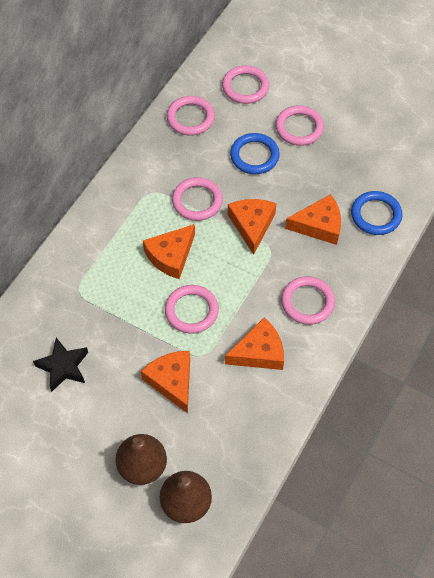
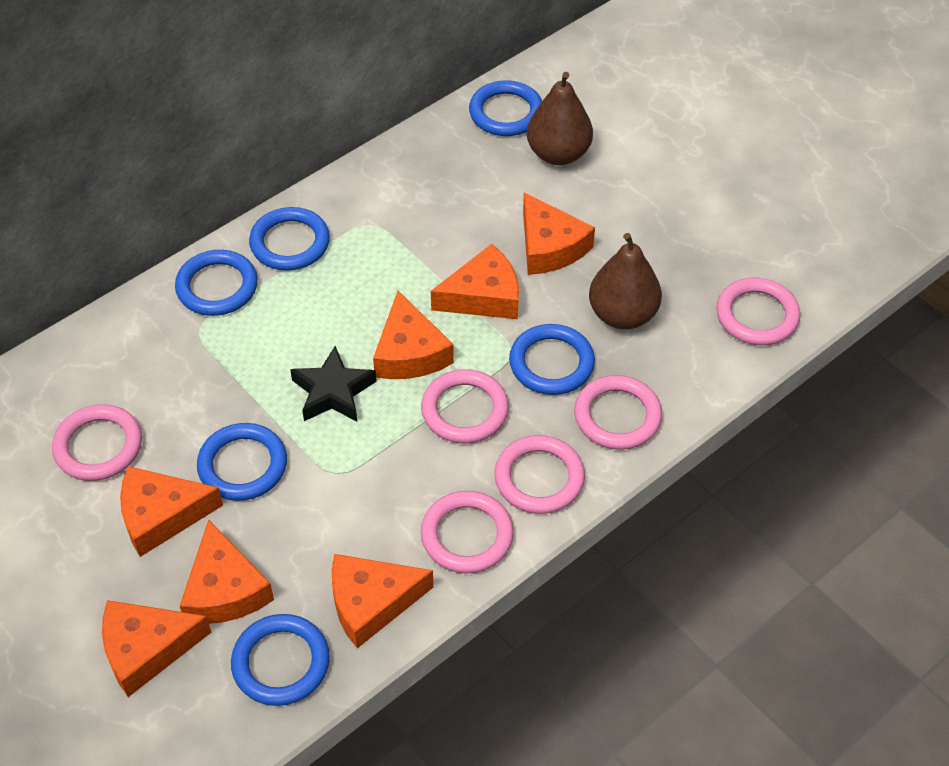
blue ring: [230,133,280,174] [351,191,402,235] = 2 -> [175,250,258,316] [197,423,287,501] [231,614,330,706] [249,207,330,271] [469,80,542,136] [509,324,595,395] = 6
orange cheese: [141,351,190,413] [143,224,195,279] [225,317,284,370] [228,199,276,255] [285,194,341,245] = 5 -> [102,600,211,697] [120,466,223,557] [180,520,274,624] [332,554,434,648] [373,291,454,379] [431,244,519,319] [523,192,595,275] = 7

